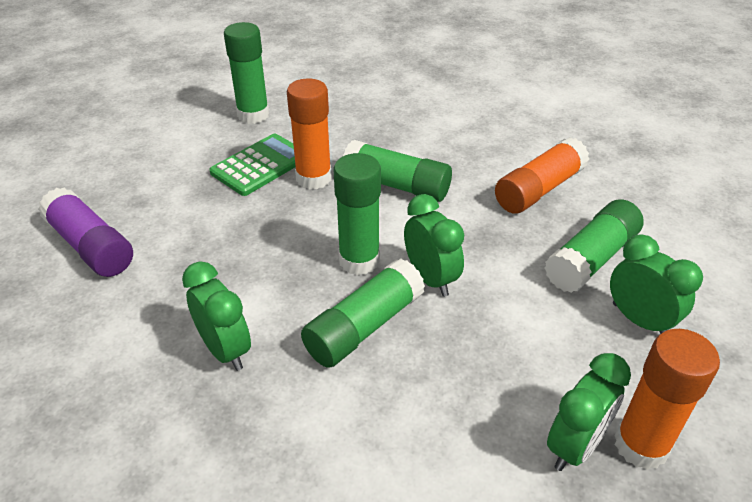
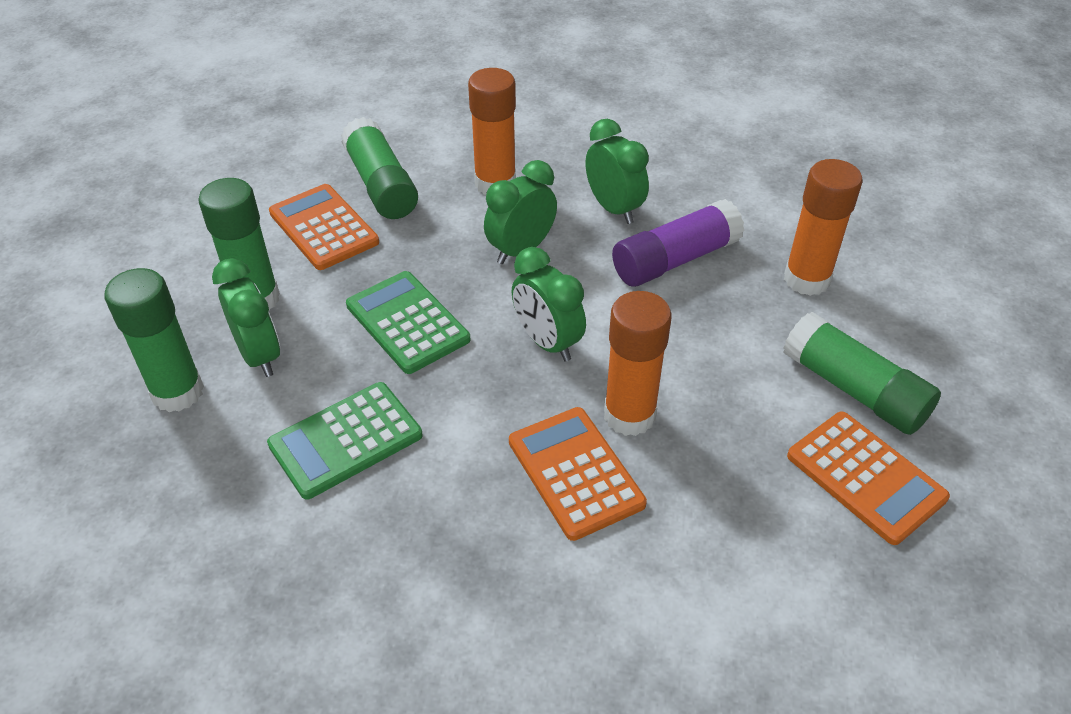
green calculator: [209,133,296,196] = 1 -> [267,382,423,500] [346,271,470,374] = 2
green glue stick: [224,22,269,124] [301,259,425,368] [333,153,381,275] [343,140,452,202] [544,199,644,293] = 5 -> [105,268,204,412] [198,178,280,310] [341,117,418,219] [783,312,941,435] = 4
orange calculator: none = 0 -> [269,184,379,270] [509,407,647,541] [787,412,950,545] = 3

